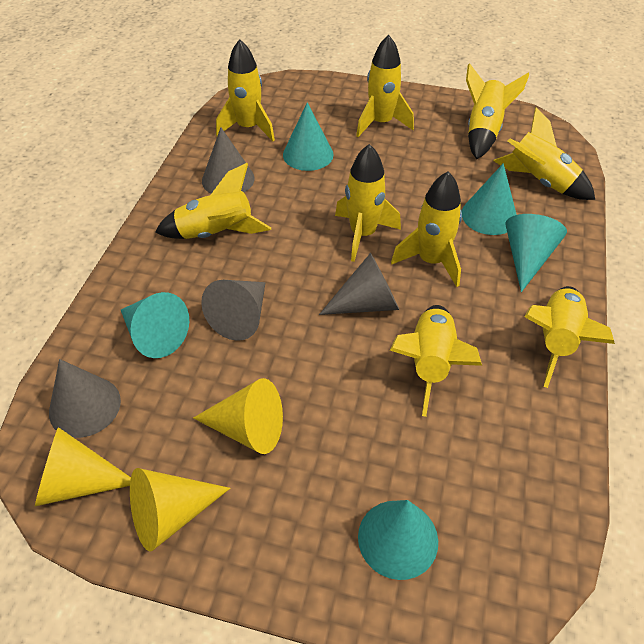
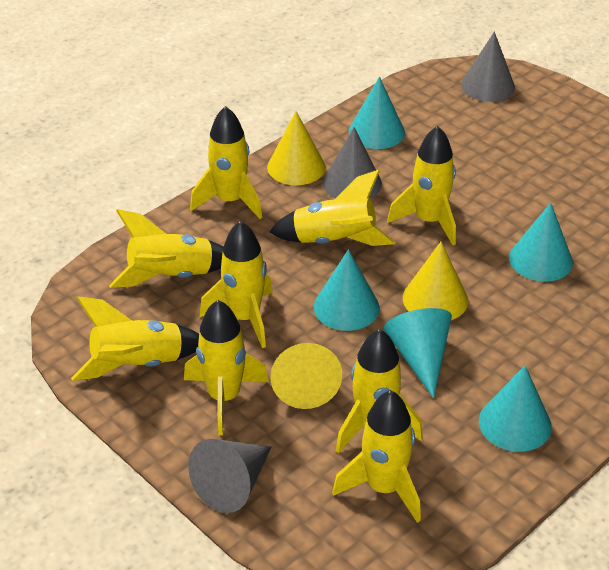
grey cone: [49,359,121,438] [201,280,266,341] [202,128,255,194] [319,253,399,315] = 4 -> [188,439,271,513] [323,127,382,199] [461,32,515,102] = 3

